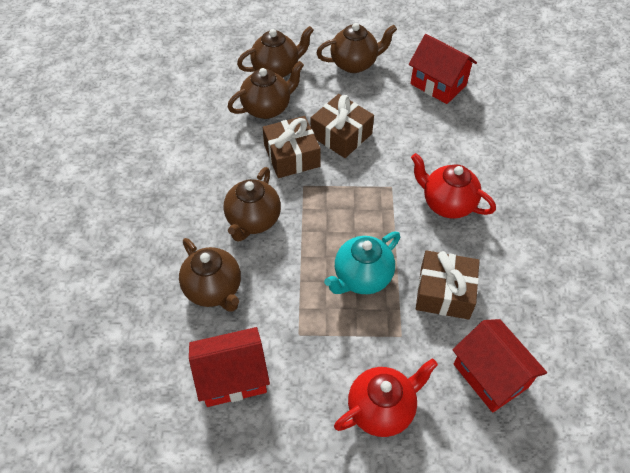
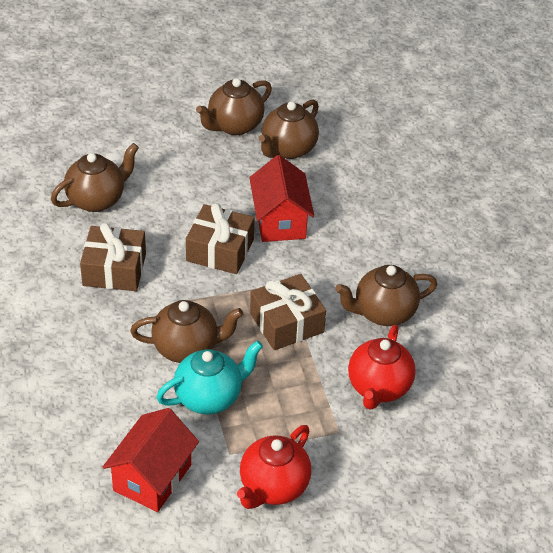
red house: [189,327,270,407] [409,34,477,104] [453,319,547,413] = 3 -> [103,408,199,512] [249,155,314,242] = 2

